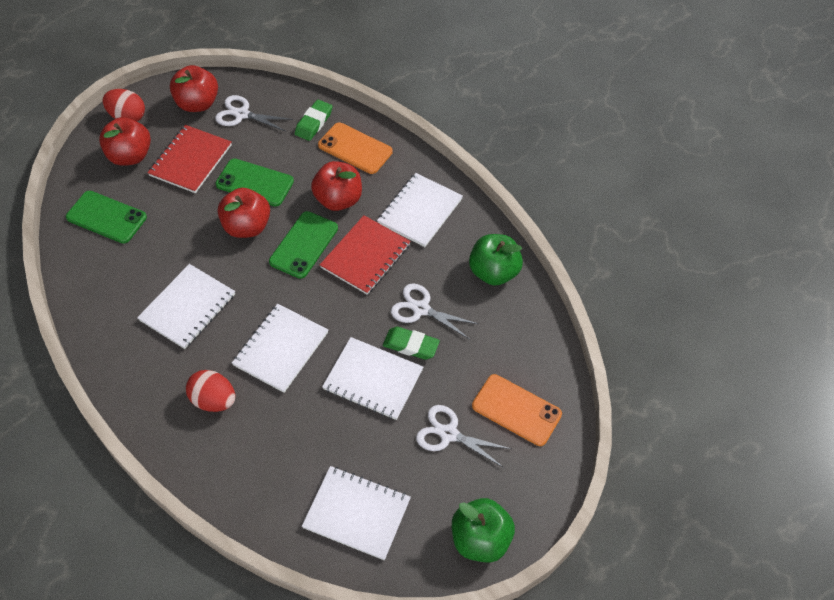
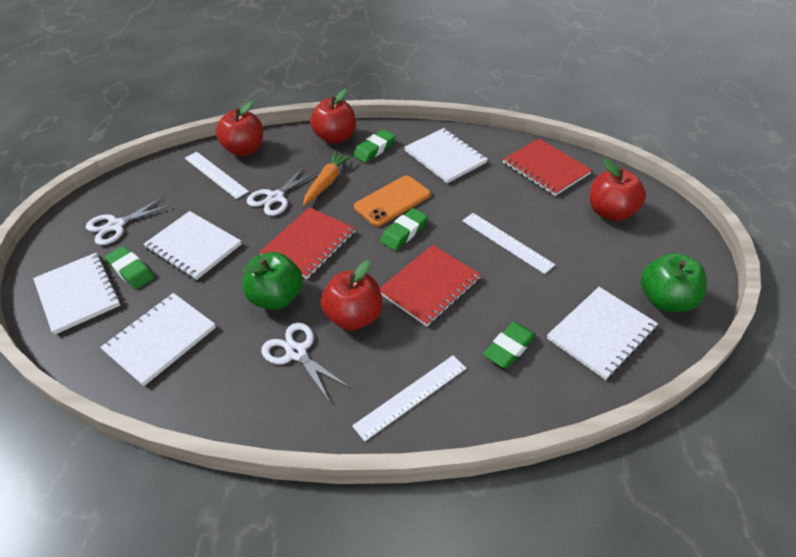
green eraser: [295,99,333,141] [383,327,440,360] = 2 -> [105,246,154,289] [353,129,396,163] [380,208,428,251] [483,322,536,368] = 4
green phone: [66,191,147,244] [216,159,294,207] [269,211,338,279] = 3 -> none = 0
orange carrot: none = 0 -> [303,151,352,206] = 1
orange phone: [318,122,393,174] [472,374,562,446] = 2 -> [354,175,430,226] = 1
red egg: [103,89,145,121] [186,370,235,412] = 2 -> none = 0
red notebook: [147,125,232,193] [320,215,411,295] = 2 -> [260,207,355,279] [380,245,481,327] [503,138,592,196] = 3
white ruler: none = 0 -> [185,152,249,199] [352,355,466,441] [462,213,555,274] = 3

